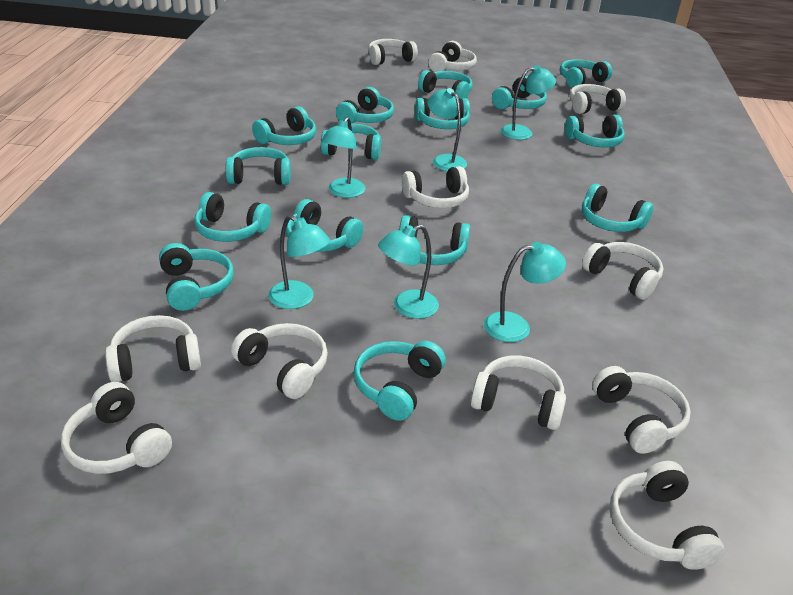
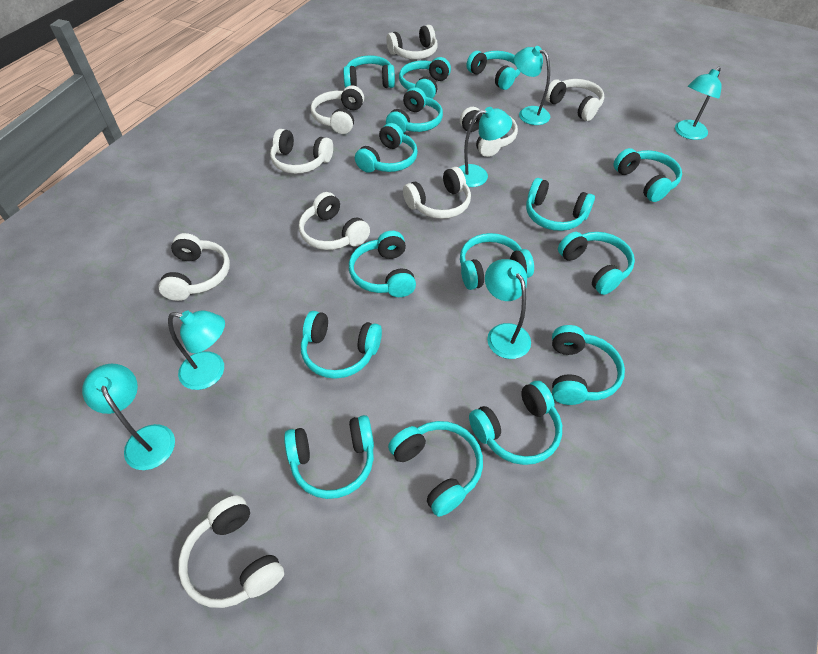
white headphones: [61,382,172,474] [105,315,201,382] [231,323,328,399] [368,39,418,65] [402,166,469,208] [428,41,477,72] [471,355,566,430] [569,84,626,114] [582,242,663,300] [592,366,691,454] [610,461,724,570] = 11 -> [158,233,230,301] [178,496,284,608] [270,129,333,174] [299,192,370,250] [311,85,364,134] [386,25,438,59] [403,167,471,219] [460,107,518,157] [545,79,604,121] = 9

